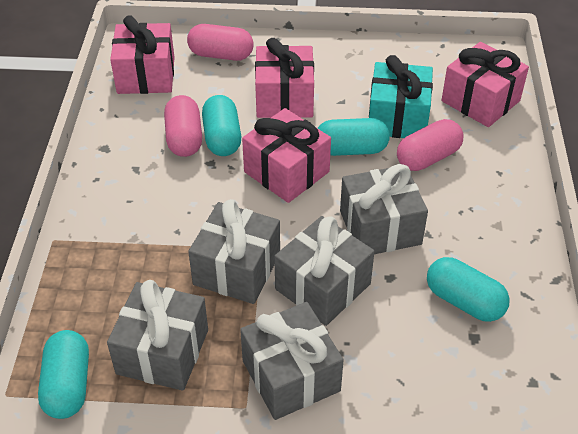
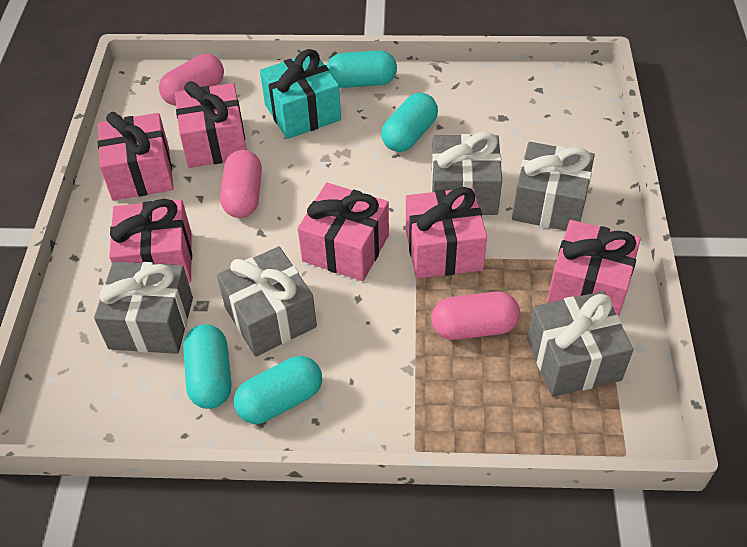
pink gift: [110,15,175,94] [242,108,331,203] [255,38,314,118] [441,42,529,127] = 4 -> [98,112,174,200] [109,199,192,283] [175,81,246,168] [298,183,389,281] [406,187,487,279] [547,220,641,316] = 6

